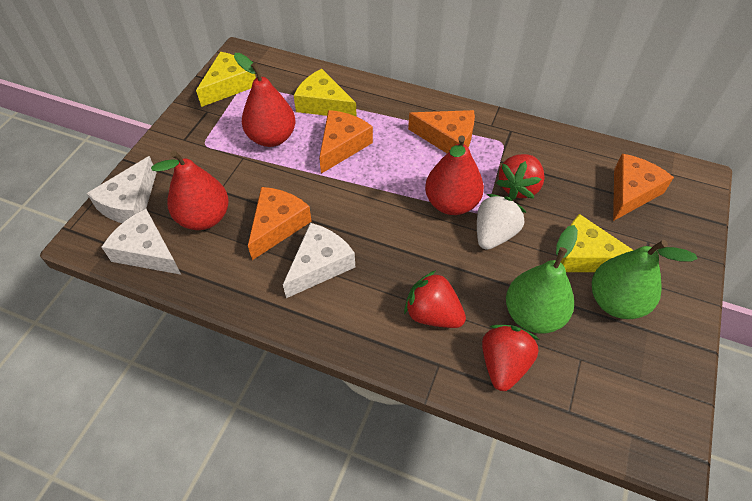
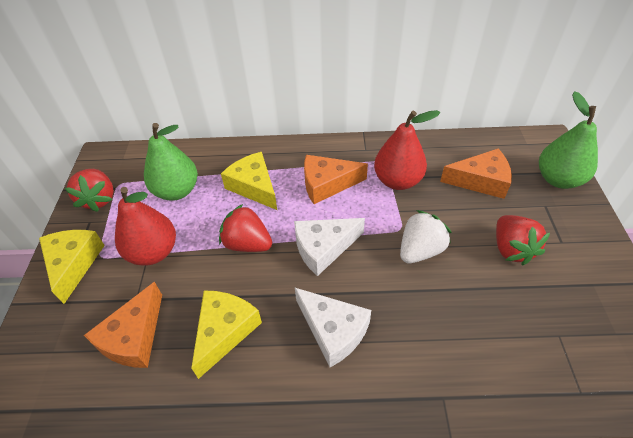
orange cheese: [248,187,312,260] [319,110,373,174] [408,110,475,153] [613,154,674,221] = 4 -> [84,282,162,368] [304,155,368,204] [440,149,512,199] = 3
red pear: [151,150,229,230] [234,53,295,147] [425,135,484,215] = 3 -> [115,187,176,266] [374,110,440,190] = 2
white cheese: [87,156,157,223] [102,209,181,275] [283,223,355,298] = 3 -> [294,218,365,276] [295,288,371,367] = 2

